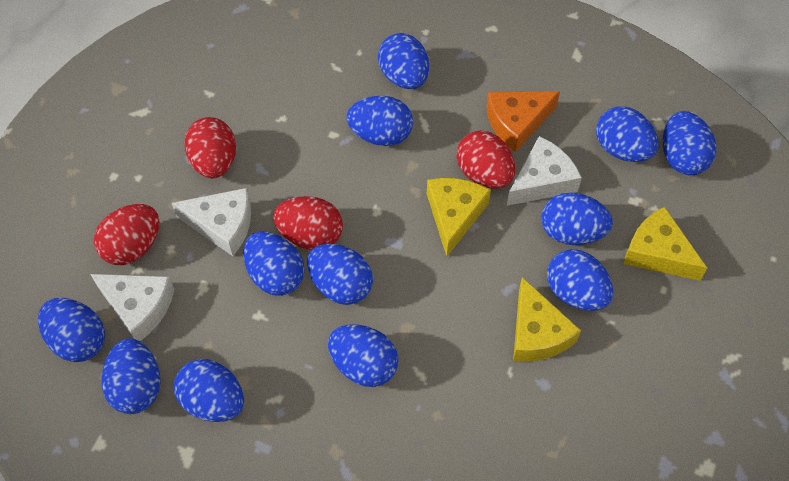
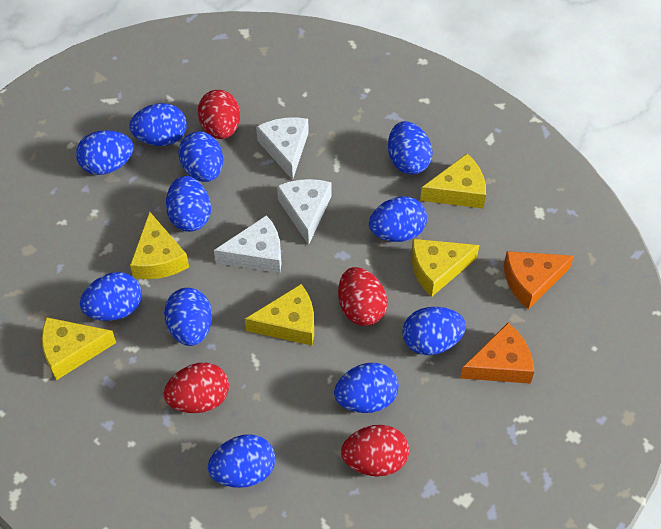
blue egg: [38,298,105,362] [101,338,161,414] [174,359,244,422] [243,232,305,296] [307,244,373,305] [328,325,399,387] [347,96,413,146] [378,33,429,89] [542,192,613,245] [547,249,613,311] [596,107,659,162] [663,111,716,175] = 12 -> [76,130,134,175] [80,272,142,321] [129,103,187,146] [164,288,212,346] [166,176,211,232] [178,131,223,182] [208,434,275,488] [334,363,399,413] [369,196,427,242] [388,121,433,175] [402,307,466,355] = 11
orange cheese: [486,91,560,153] = 1 -> [460,323,534,384] [504,251,574,309] = 2
yellow cheese: [427,178,491,256] [513,277,581,362] [623,207,707,281] = 3 -> [42,317,116,380] [130,211,189,279] [245,284,314,345] [411,239,479,297] [420,154,486,209] = 5

